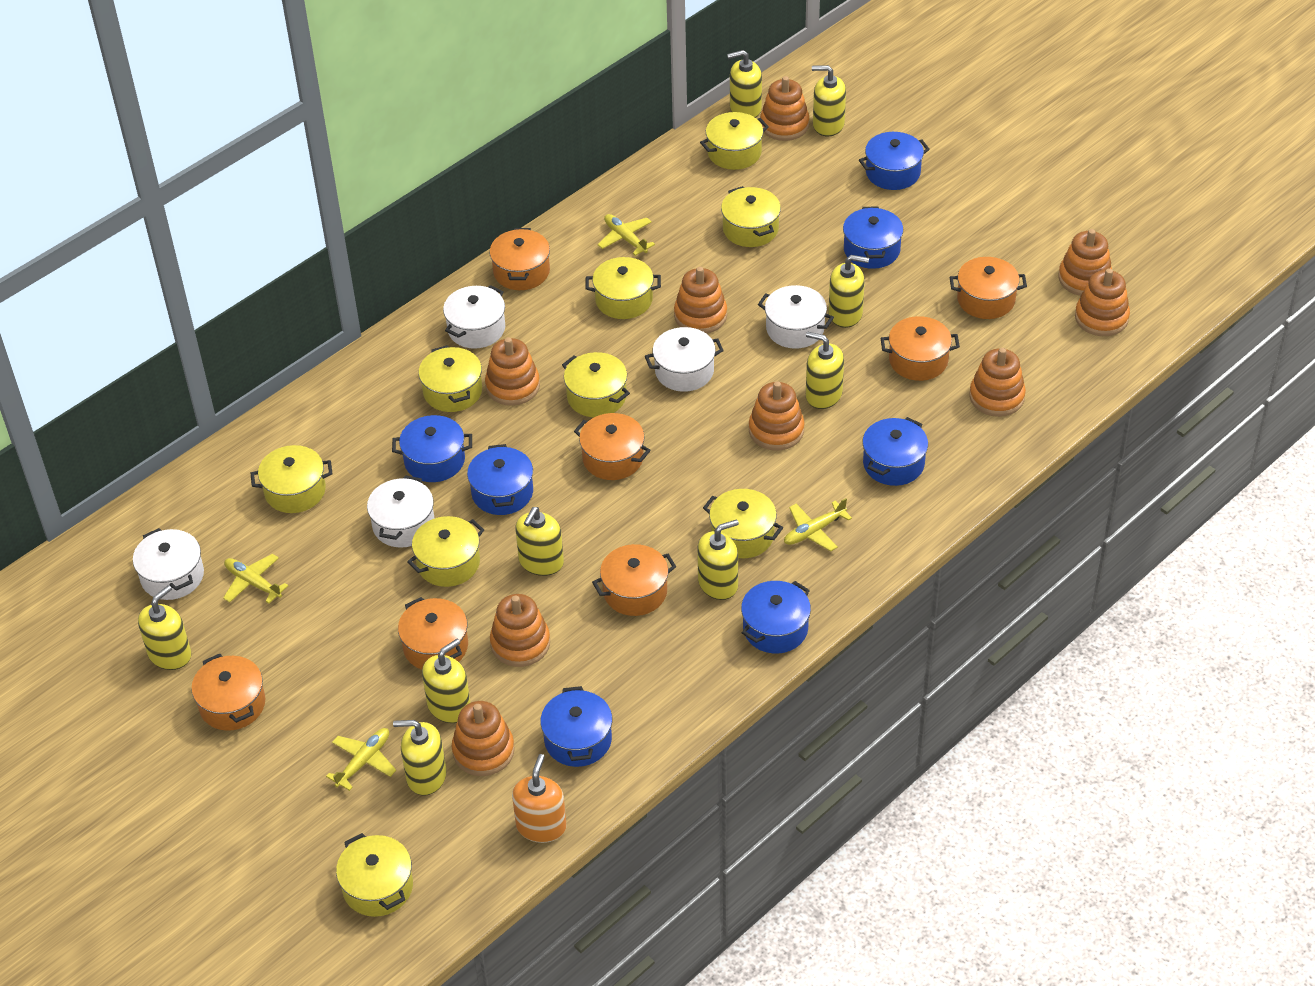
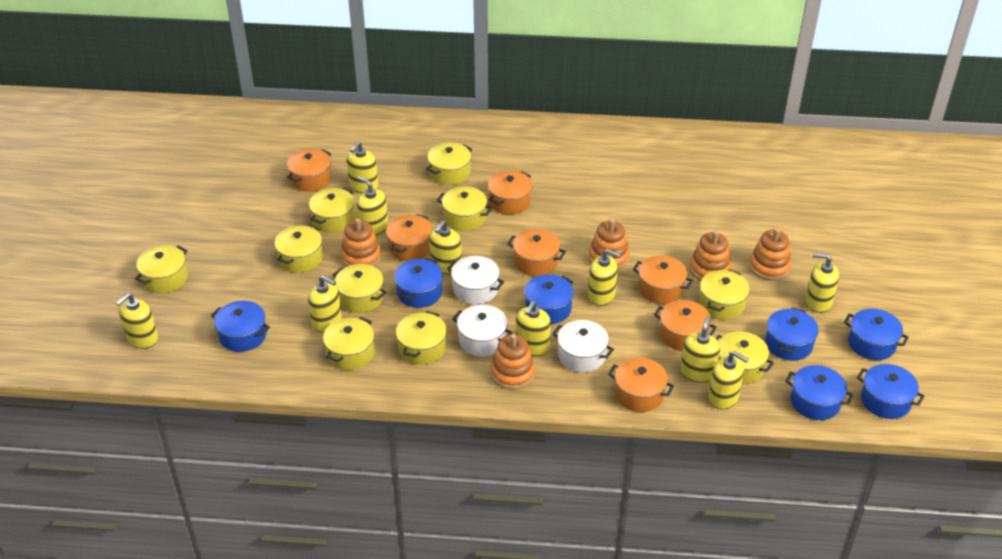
orange soap dispenser: [512,754,567,843] = 1 -> none = 0
orange stacking toy: [452,701,515,776] [485,337,540,406] [490,594,550,667] [674,267,727,334] [749,381,805,450] [760,76,809,141] [969,348,1026,417] [1058,229,1112,296] [1075,268,1130,336] = 9 -> [340,218,381,267] [490,334,535,390] [589,219,630,270] [689,230,731,281] [749,228,792,281] = 5
white pot: [133,528,204,600] [367,475,435,548] [443,285,505,349] [645,327,724,392] [758,285,834,349] = 5 -> [447,256,504,305] [452,305,513,356] [552,320,614,373] = 3
yellow plane: [223,554,289,604] [326,728,396,791] [597,214,655,256] [784,498,852,551] = 4 -> none = 0
yellow pot: [251,445,332,513] [336,833,413,917] [407,516,484,587] [419,345,482,412] [562,352,630,417] [585,257,661,319] [700,112,769,170] [703,489,783,558] [721,186,781,247] = 9 -> [135,245,188,293] [275,225,323,273] [309,188,355,233] [323,317,375,370] [333,264,387,313] [396,311,447,365] [426,143,472,185] [437,186,492,231] [699,269,750,320] [715,331,774,385] = 10
yellow soap dispenser: [138,585,191,670] [393,720,447,796] [422,639,471,723] [515,507,564,576] [697,519,739,600] [727,50,762,118] [806,332,844,409] [812,65,846,136] [828,255,869,328] = 9 -> [116,293,158,349] [308,275,342,333] [347,141,378,193] [357,176,388,235] [429,220,462,274] [516,301,551,356] [588,249,621,306] [680,316,720,383] [708,351,749,409] [805,253,839,313] = 10

